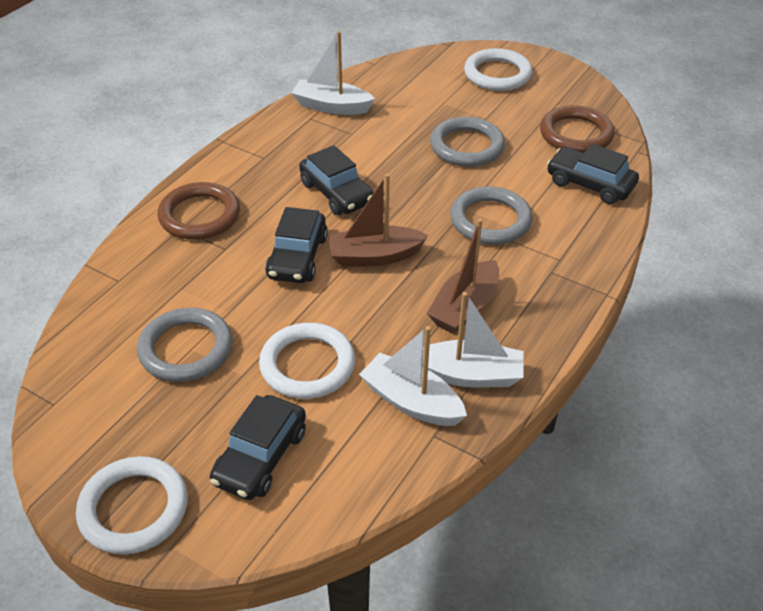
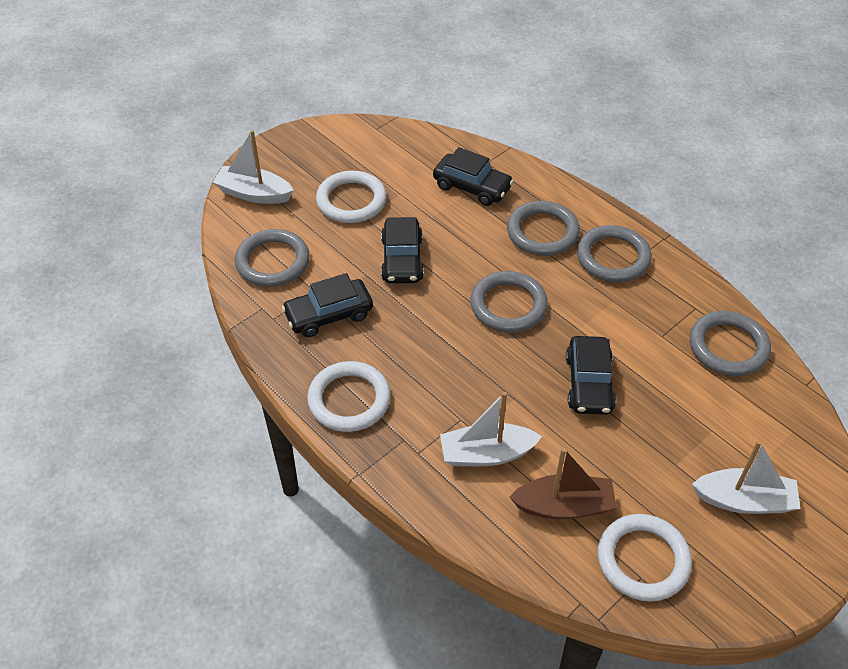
brown boat: [328,174,428,267] [427,219,499,334] = 2 -> [509,448,617,519] = 1
brown ring: [158,182,240,240] [540,105,615,153] = 2 -> none = 0
grey ring: [137,308,233,382] [430,117,505,167] [450,187,532,245] = 3 -> [235,229,310,287] [471,271,548,333] [507,201,580,256] [577,225,652,282] [690,311,771,376] = 5

